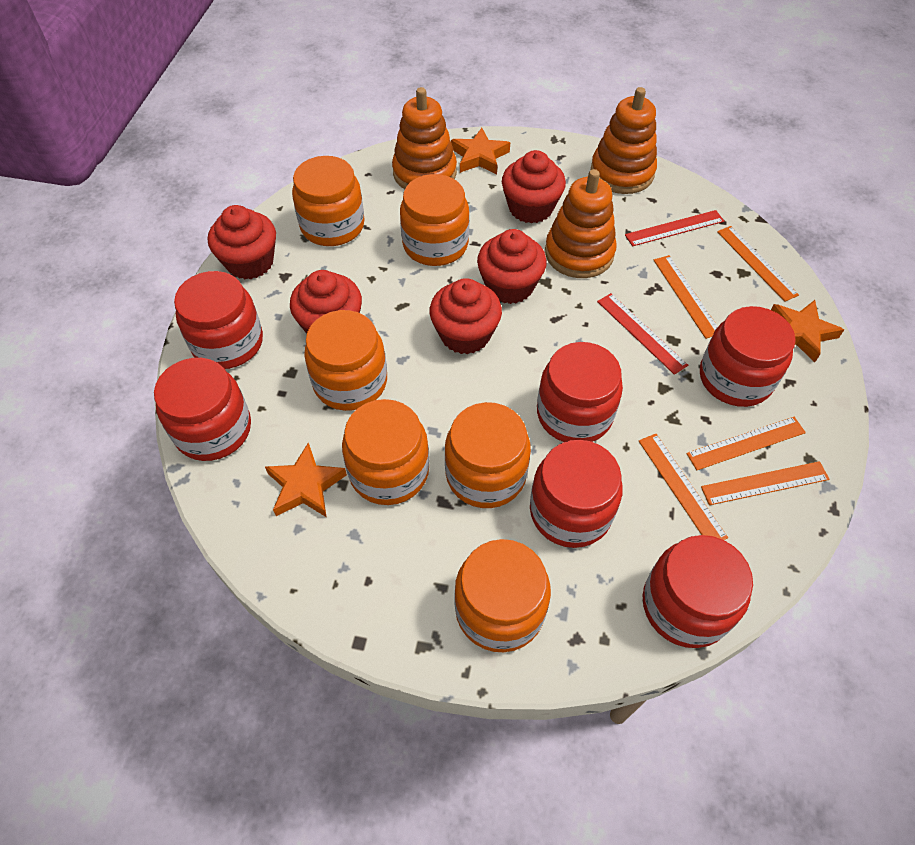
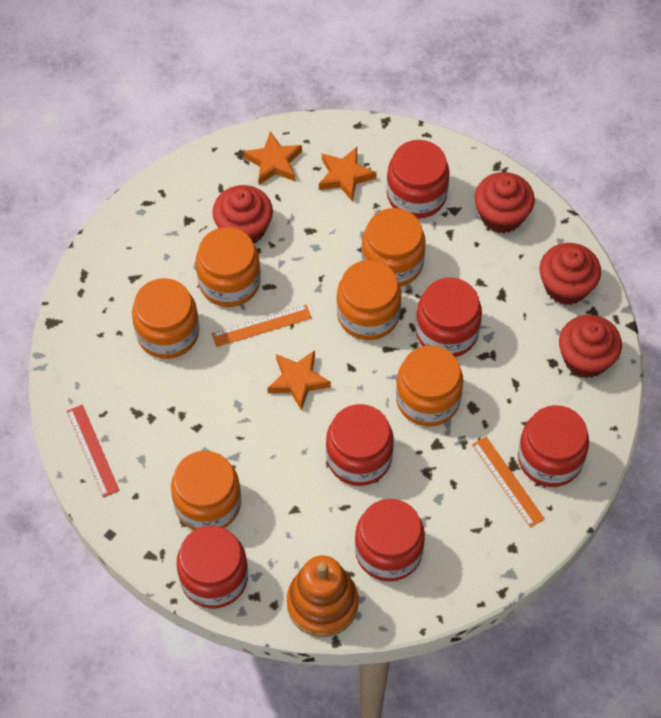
orange ruler: [639,434,728,540] [654,255,718,339] [686,417,806,470] [701,461,829,505] [717,226,799,302] = 5 -> [211,305,312,347] [472,437,545,527] = 2
orange stacking toy: [392,87,457,189] [545,169,617,278] [591,87,657,194] = 3 -> [287,555,359,637] = 1
red cupcake: [208,205,276,279] [290,270,362,333] [429,278,502,354] [477,229,547,304] [502,150,566,224] = 5 -> [212,185,273,243] [474,172,535,233] [540,243,601,305] [559,315,622,378] = 4
red ruler: [597,293,688,375] [625,210,724,247] = 2 -> [67,405,120,497] = 1

